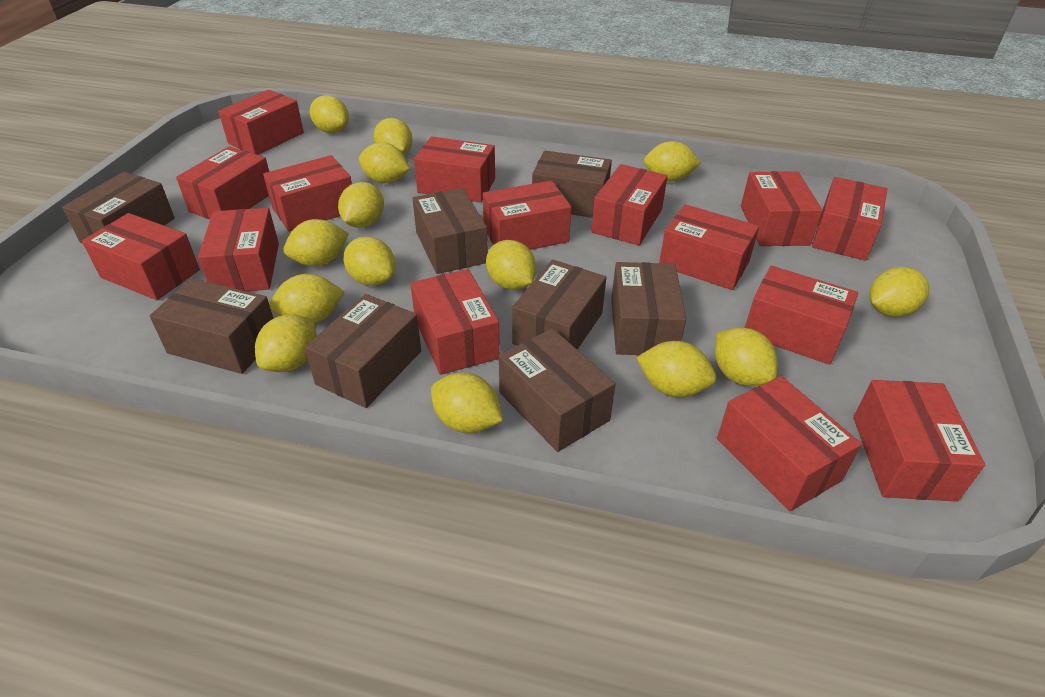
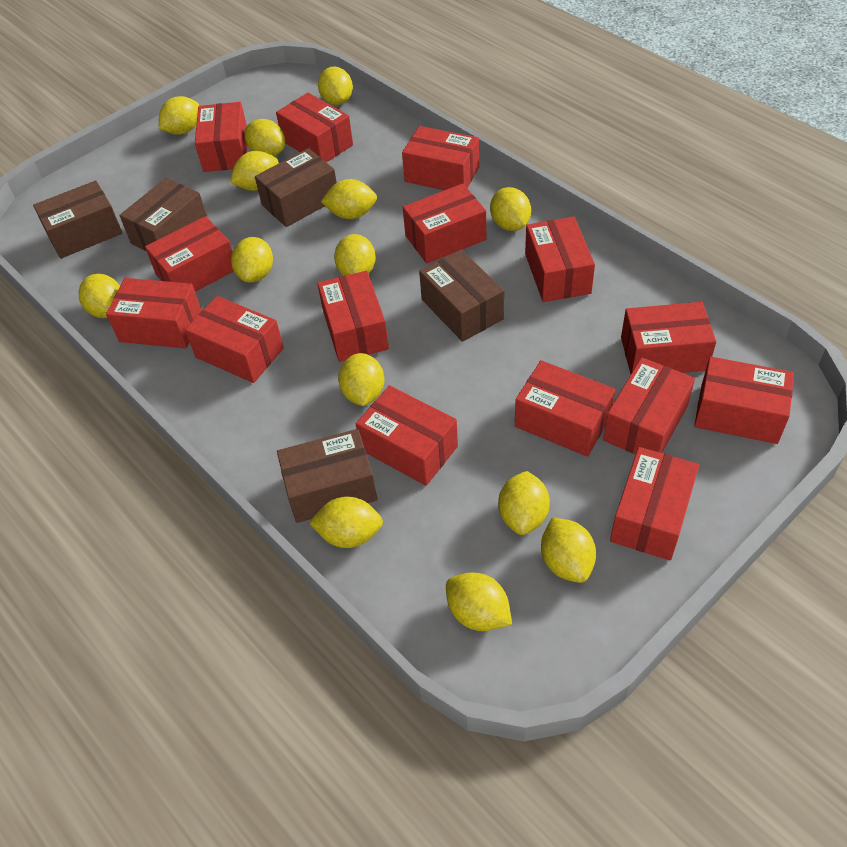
brown box: [62,172,175,244] [150,278,274,374] [305,294,421,408] [412,188,488,274] [499,328,616,452] [512,259,606,350] [532,151,612,218] [611,262,686,355] = 8 -> [33,180,123,259] [119,178,207,252] [255,148,337,227] [277,429,377,523] [419,249,504,342] = 5

